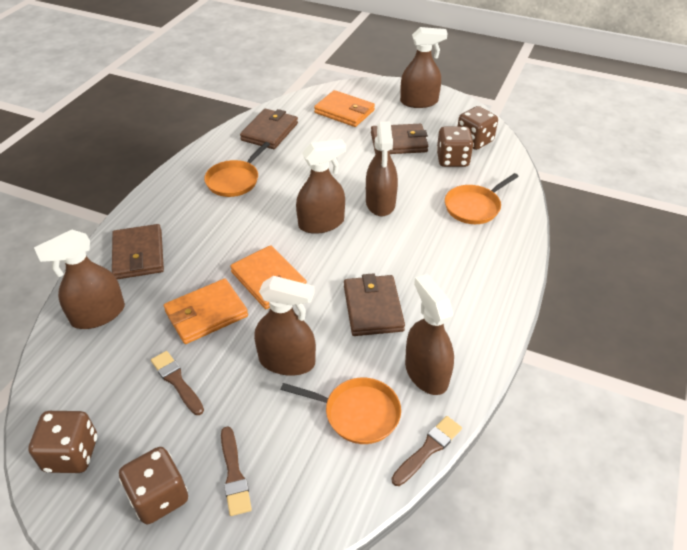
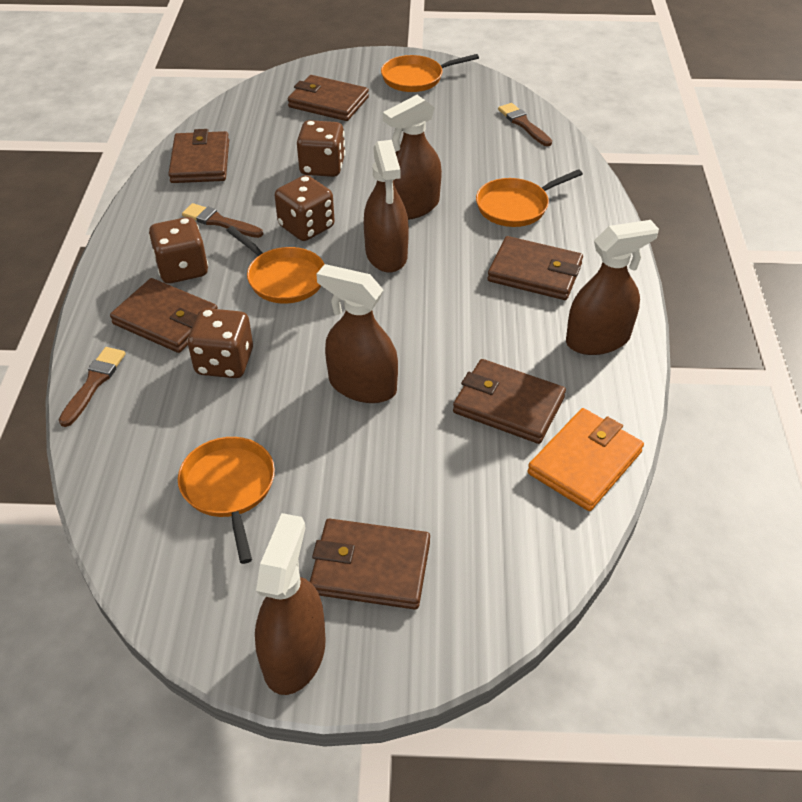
brown spray bottle: [34,230,125,329] [254,276,316,376] [296,139,346,234] [366,122,398,216] [400,27,448,108] [405,274,454,395] = 6 -> [255,513,326,695] [316,264,398,403] [364,140,409,273] [383,95,442,220] [566,220,659,355] = 5
brown wallet: [112,224,164,279] [240,109,298,149] [344,273,405,336] [371,124,428,154] = 4 -> [110,278,218,353] [168,129,229,183] [288,75,369,121] [310,519,430,610] [453,359,566,444] [487,236,583,300] = 6
orange pan: [204,142,270,197] [281,378,401,444] [445,173,519,224] = 3 -> [178,437,275,564] [226,226,324,304] [381,54,479,92] [476,169,583,227] = 4
orange wallet: [164,279,248,344] [230,245,307,309] [314,90,375,127] = 3 -> [527,408,644,511] = 1

